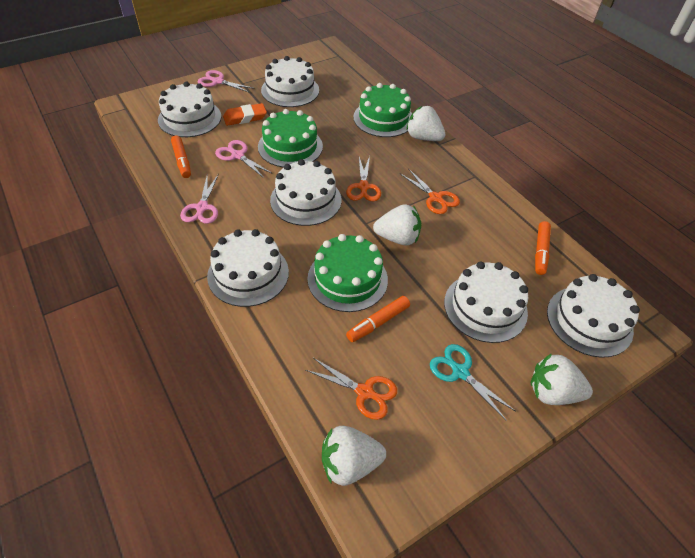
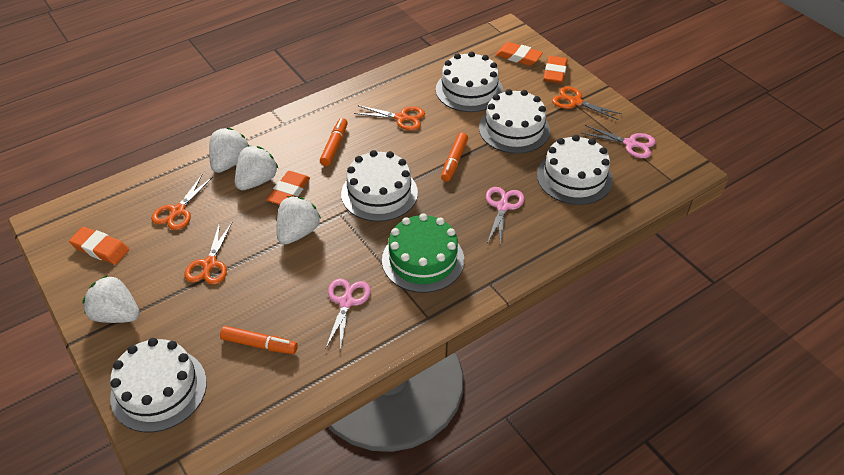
green cake: [258,109,323,168] [307,234,388,312] [353,83,412,137] = 3 -> [382,213,464,293] = 1
orange eraser: [223,103,267,126] = 1 -> [69,227,129,265] [266,171,310,205] [496,42,543,66] [544,56,568,84] = 4
orange scissors: [306,358,397,420] [346,156,381,201] [400,169,460,214] = 3 -> [151,174,213,230] [184,222,232,285] [354,105,425,131] [552,87,622,120] = 4
turquoise scissors: [430,344,515,421] = 1 -> none = 0
white cake: [158,82,221,137] [207,229,289,307] [261,56,319,107] [270,159,342,226] [444,261,528,343] [547,274,640,358] = 6 -> [110,338,207,432] [341,150,418,222] [436,51,503,112] [479,89,550,154] [537,135,613,205] = 5

